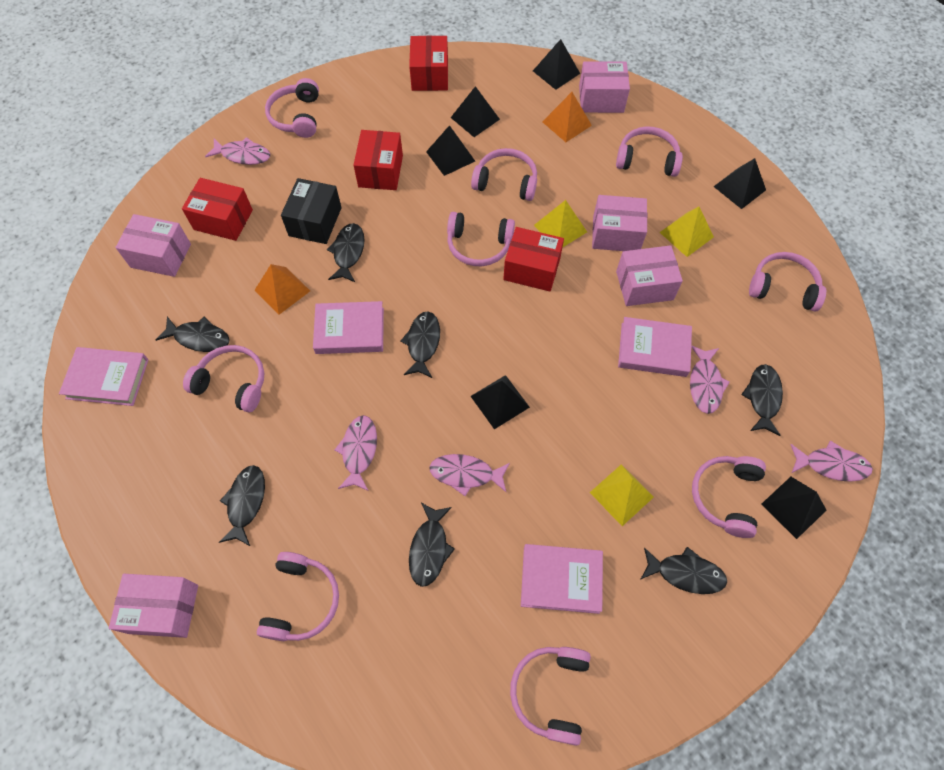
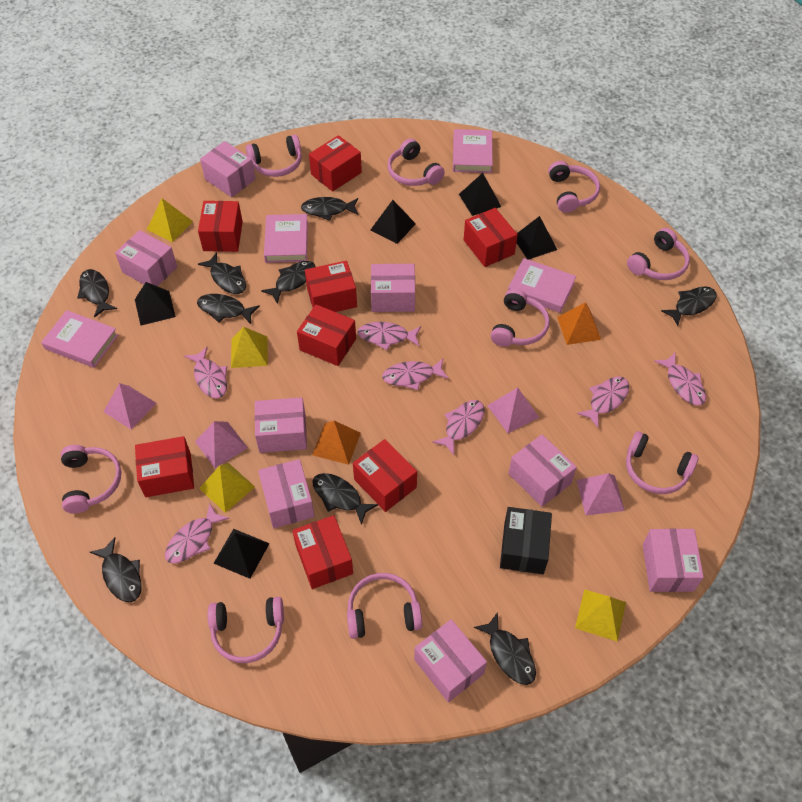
black fish: [156,317,230,352] [219,465,265,546] [327,223,365,282] [400,311,440,378] [409,503,455,587] [640,547,727,594] [741,364,783,436] = 7 -> [77,269,117,318] [90,537,142,602] [197,294,260,324] [198,252,246,294] [261,261,315,304] [301,197,358,221] [313,473,378,525] [474,612,536,685] [661,287,717,326] = 9
black pyramid: [426,125,475,176] [451,86,500,137] [471,375,530,429] [533,39,580,90] [713,158,766,209] [761,477,826,539] = 6 -> [135,282,176,326] [213,529,270,579] [371,200,416,244] [459,173,501,216] [516,216,557,260] = 5
pink box: [109,574,198,638] [115,214,191,277] [579,61,630,113] [592,195,647,251] [616,245,683,306] = 5 -> [115,230,177,286] [200,141,256,197] [255,397,307,453] [258,459,315,528] [371,264,415,312] [414,619,487,702] [508,434,577,507] [643,529,704,592] = 8
pink fish: [205,137,270,165] [334,415,377,491] [429,454,510,496] [690,345,730,414] [790,440,873,482] = 5 -> [165,503,230,564] [184,347,227,399] [357,322,421,350] [382,359,449,390] [432,400,485,455] [577,376,629,428] [654,353,706,406] = 7
pink pyramid: none = 0 -> [103,383,157,430] [195,421,248,468] [487,387,540,433] [576,473,625,516] = 4
red box: [182,178,253,241] [354,130,403,190] [409,35,448,91] [503,227,564,292] = 4 -> [135,436,194,497] [198,201,243,252] [292,515,353,589] [297,304,356,366] [305,261,357,312] [309,135,362,192] [353,439,417,512] [464,208,518,267] = 8
yellow pyramid: [534,200,587,248] [590,464,654,526] [659,207,714,257] = 3 -> [147,198,193,242] [199,463,255,513] [231,327,268,368] [575,589,626,642] = 4

